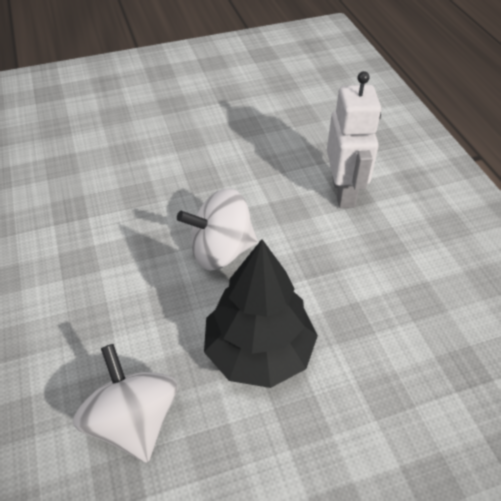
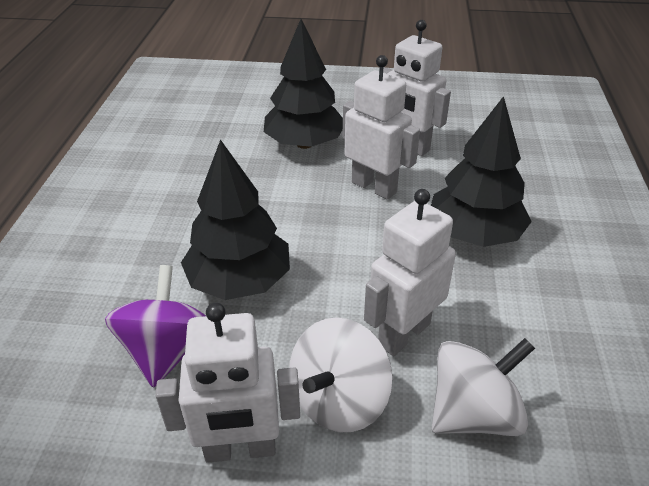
black tree: [204,239,318,388] = 1 -> [181,139,290,300] [264,19,343,149] [431,96,532,247] = 3
purple spinning top: none = 0 -> [105,265,206,388] = 1
white robot: [327,71,381,208] = 1 -> [155,303,300,463] [343,55,420,200] [364,189,456,356] [383,20,451,156] = 4

